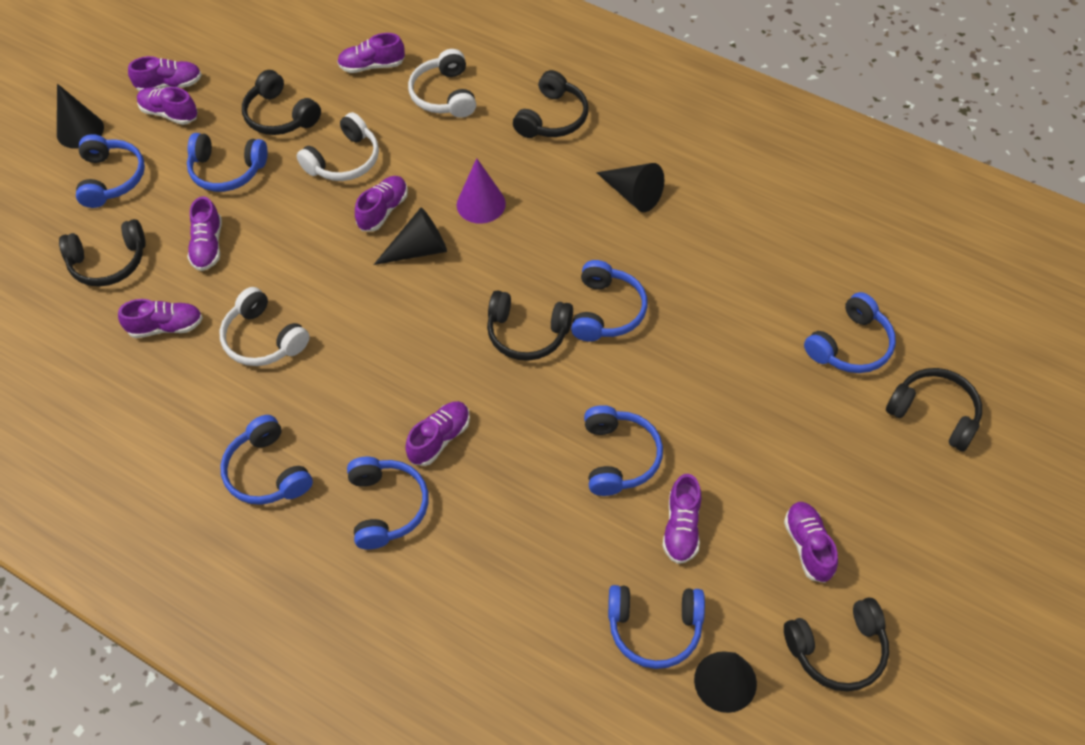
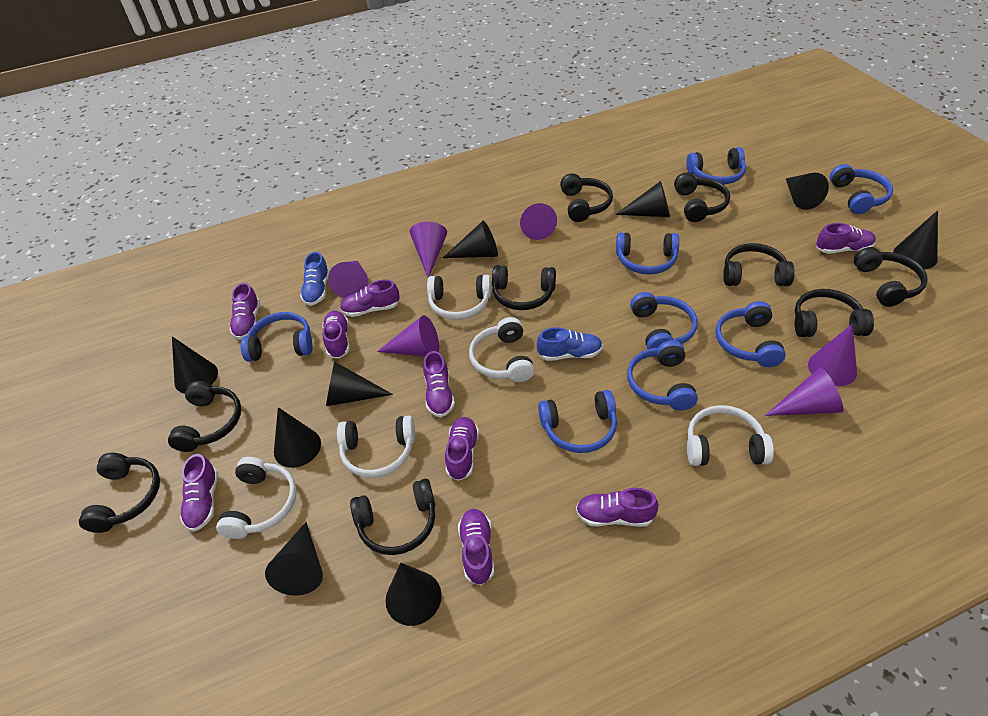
black cone: [57,84,104,149] [373,208,447,265] [596,163,664,212] [694,651,757,713] = 4 -> [172,337,218,394] [265,522,323,596] [274,407,321,468] [326,361,393,406] [386,563,442,626] [443,221,498,258] [615,181,670,217] [786,173,829,210] [893,210,938,269] = 9
black headphones: [59,219,146,287] [242,70,321,135] [487,290,573,361] [513,70,589,138] [784,598,889,691] [886,368,982,452] = 6 -> [79,453,160,533] [168,381,241,452] [350,479,435,555] [492,265,556,310] [560,173,613,222] [674,173,730,222] [723,243,795,286] [795,289,874,337] [854,247,928,307] = 9
blue shoe: none = 0 -> [300,252,330,306] [537,327,603,361] = 2
purple cone: [457,158,506,224] = 1 -> [328,261,368,298] [377,315,439,356] [410,222,447,277] [520,203,557,240] [765,367,843,416] [808,324,857,386] = 6
white headphones: [220,287,310,366] [297,112,379,181] [408,49,476,118] = 3 -> [216,457,297,539] [337,416,415,478] [427,275,491,320] [469,317,534,382] [687,405,774,466] = 5

